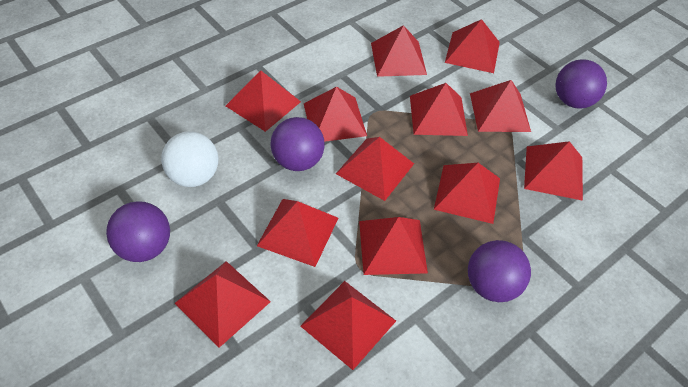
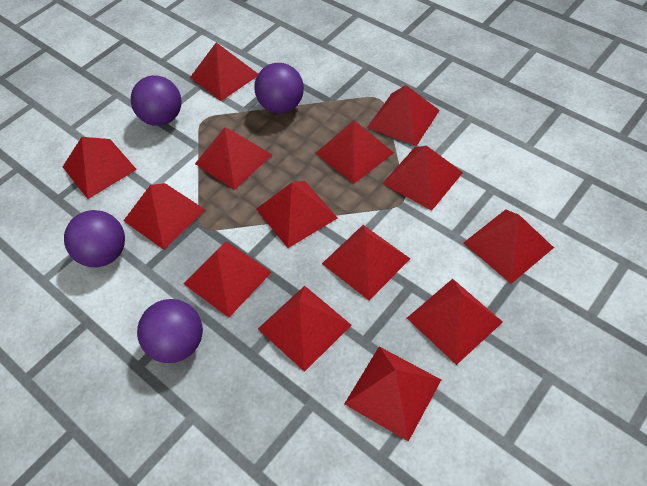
red pyramid: [175,261,271,348] [226,71,301,132] [257,199,338,267] [300,281,396,370] [304,87,367,142] [336,137,414,201] [359,217,428,275] [371,25,427,77] [410,83,468,136] [434,163,500,224] [445,19,500,73] [470,80,531,132] [524,141,583,201] = 13 -> [63,137,137,199] [123,183,205,250] [183,241,272,318] [190,42,258,101] [195,127,272,190] [256,181,338,248] [258,286,351,372] [316,120,394,184] [322,225,410,300] [344,347,441,442] [367,85,440,146] [382,145,463,211] [407,279,503,365] [464,209,554,284] = 14
white ball: [161,131,218,187] = 1 -> none = 0

